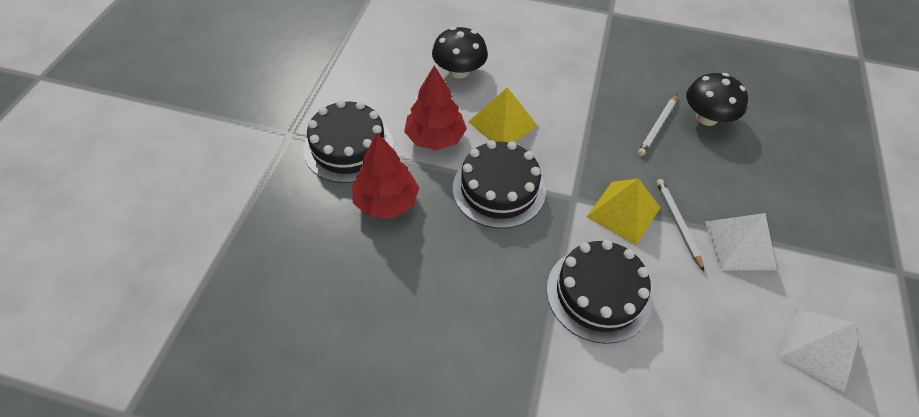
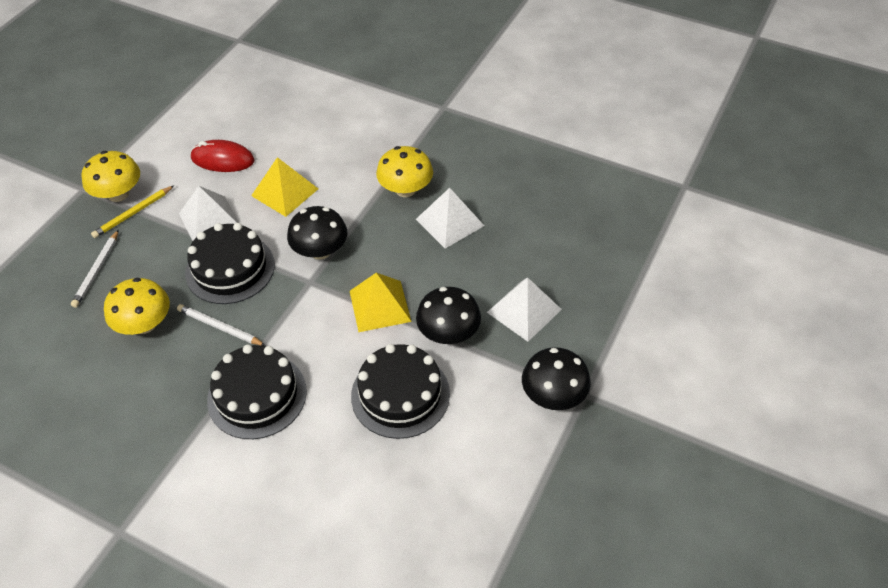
black mushroom: [432,27,488,79] [686,73,748,126] = 2 -> [287,206,347,260] [416,287,481,344] [522,347,591,410] = 3
red mouse: none = 0 -> [190,140,254,172] = 1
red tree: [352,133,419,218] [404,65,467,150] = 2 -> none = 0
white pyramid: [705,213,777,270] [778,309,858,392] = 2 -> [179,186,239,241] [416,188,484,249] [487,277,562,342] = 3
yellow mushroom: none = 0 -> [81,151,140,202] [104,278,170,335] [376,146,433,197] = 3
yellow pencil: none = 0 -> [91,185,174,238] = 1

